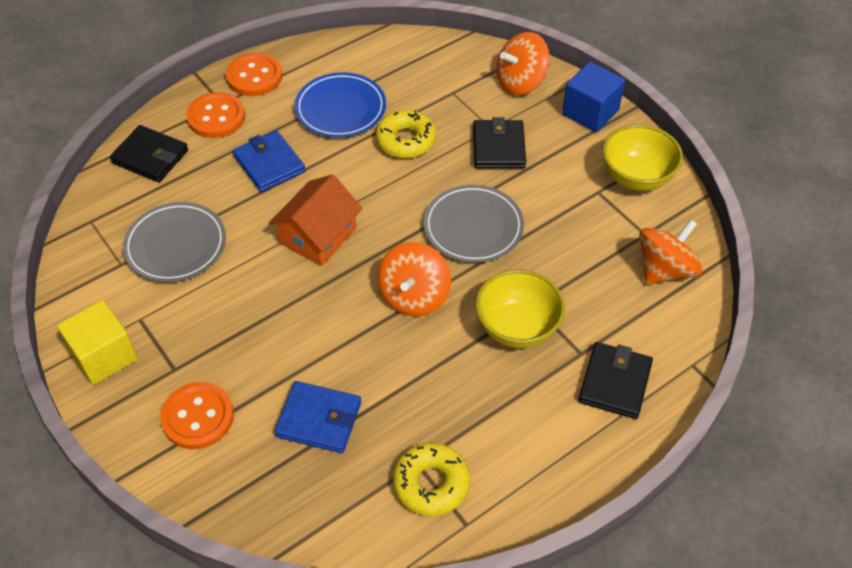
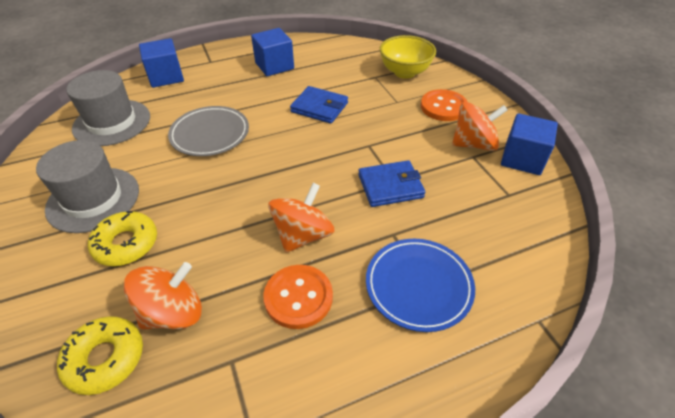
black wallet: [110,125,188,182] [473,117,526,169] [578,342,653,419] = 3 -> none = 0
blue cube: [562,62,625,132] = 1 -> [139,38,184,88] [251,28,294,76] [501,113,558,175] = 3
grey hat: none = 0 -> [36,140,139,233] [66,70,150,146] = 2
grey plate: [123,202,226,282] [424,185,524,263] = 2 -> [168,106,249,156] = 1
orange button: [160,382,234,449] [186,92,245,138] [226,53,282,96] = 3 -> [263,265,333,329] [421,89,468,121] = 2
orange house: [269,174,362,266] = 1 -> none = 0
yellow bowl: [475,269,565,348] [603,124,683,191] = 2 -> [380,35,436,79] = 1
yellow cube: [57,300,138,385] = 1 -> none = 0

